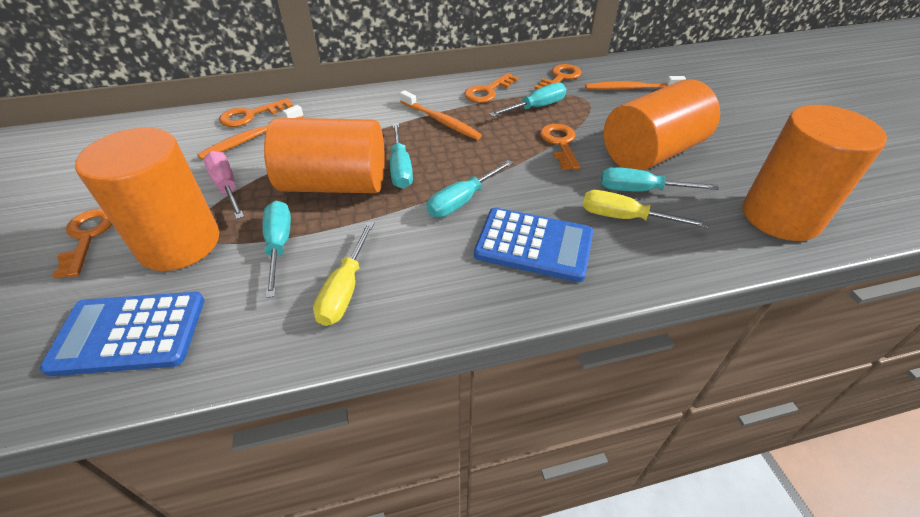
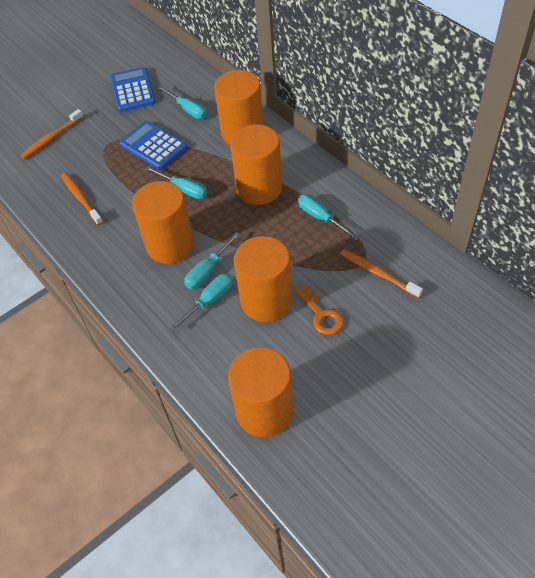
orange cylinder: [75,128,219,271] [264,118,385,193] [604,79,720,171] [743,105,887,241] = 4 -> [132,181,194,264] [214,70,264,145] [228,347,293,437] [230,124,282,205] [234,236,292,322] = 5
orange key: [52,209,112,278] [219,98,293,127] [464,73,518,103] [534,64,581,90] [540,124,581,170] = 5 -> [295,283,343,335] = 1
pink screwdriver: [203,151,244,219] = 1 -> none = 0
yellow screwdriver: [313,222,374,326] [583,190,708,228] = 2 -> none = 0

